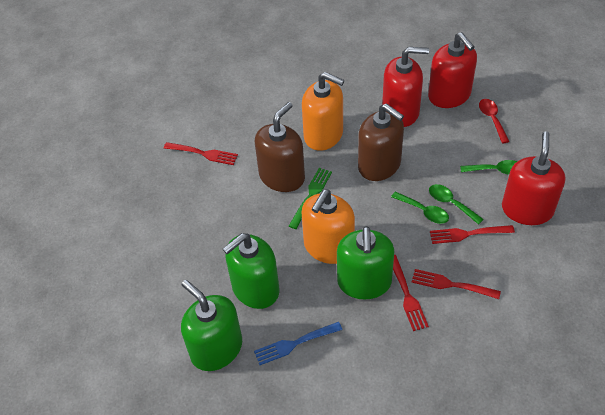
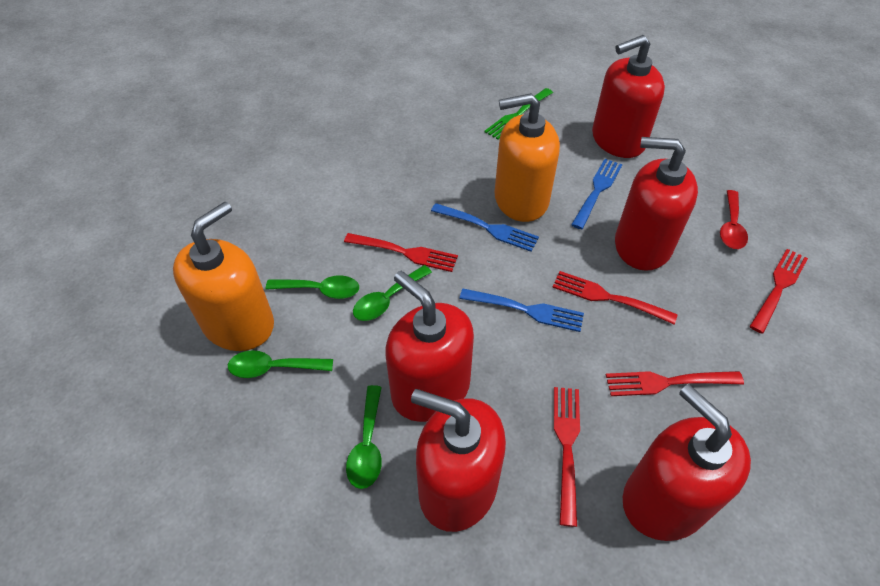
blue fork: [254,322,342,365] = 1 -> [431,203,539,252] [459,289,584,332] [571,159,623,229] = 3
brown soap dispenser: [255,102,305,192] [358,103,404,181] = 2 -> none = 0
green soap dispenser: [181,280,242,371] [223,233,279,309] [337,226,394,300] = 3 -> none = 0
green spoon: [391,192,449,224] [429,184,484,225] [460,160,517,174] = 3 -> [228,350,333,378] [266,276,359,299] [346,385,382,489] [353,265,432,321] = 4
red fork: [164,142,238,165] [393,255,429,331] [412,269,501,299] [430,225,515,244] = 4 -> [344,233,458,272] [552,271,678,324] [554,387,580,527] [606,371,744,396] [749,249,808,334] = 5
red soap dispenser: [382,47,429,127] [428,32,477,108] [502,131,566,225] = 3 -> [386,271,474,422] [411,389,506,532] [592,35,665,158] [615,137,698,271] [623,384,751,541] = 5

